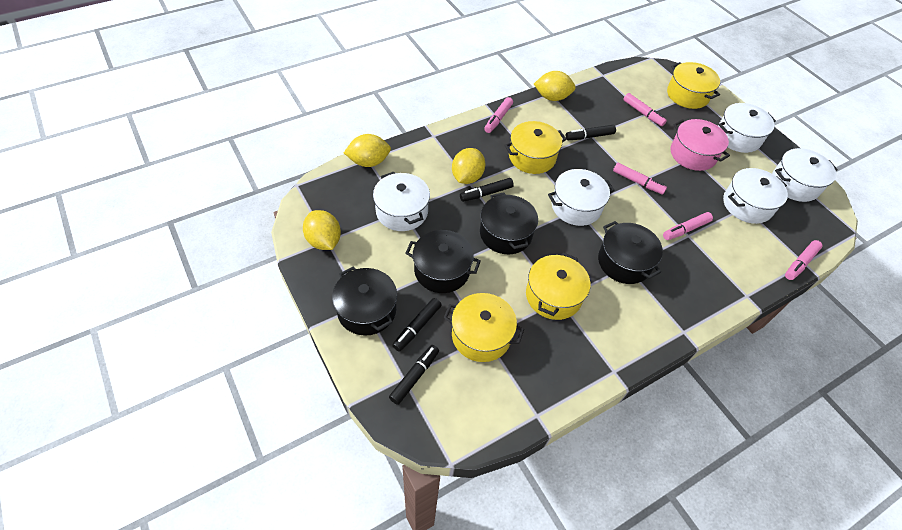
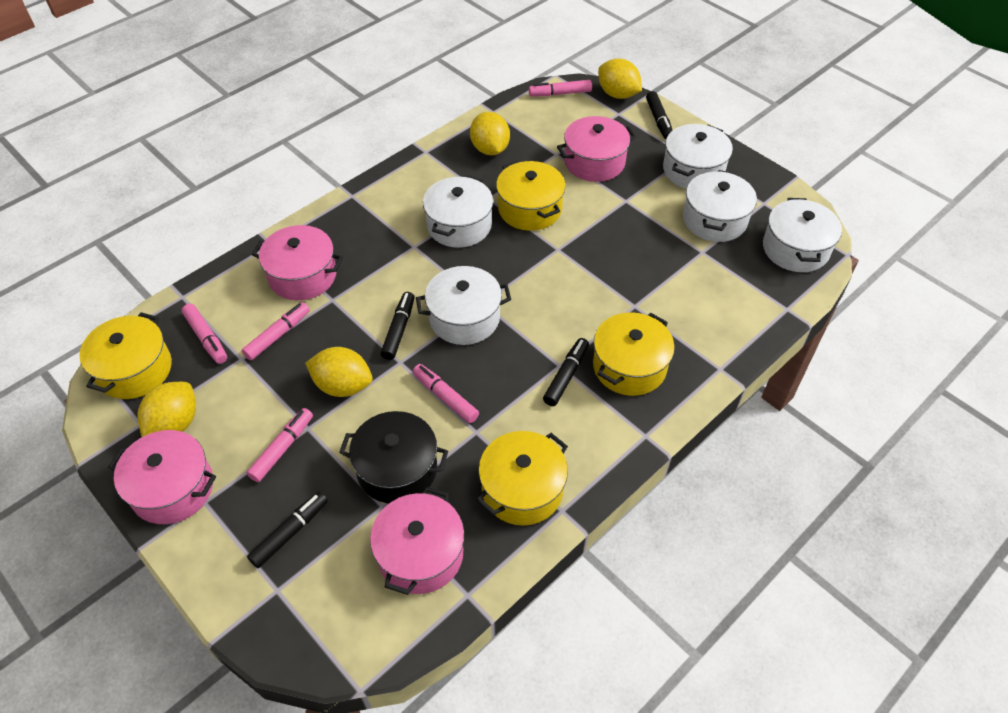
black pot: [332,266,397,336] [405,230,481,293] [480,192,538,254] [598,221,663,284] = 4 -> [339,411,448,503] = 1
pink pot: [671,119,730,171] = 1 -> [108,430,216,524] [252,225,343,300] [370,487,464,595] [557,116,636,182] = 4

